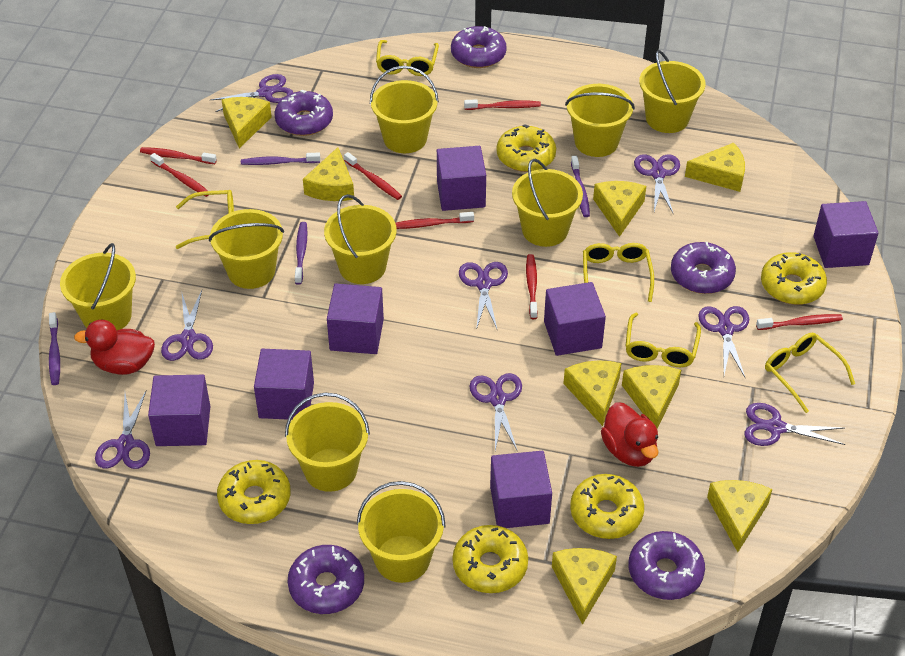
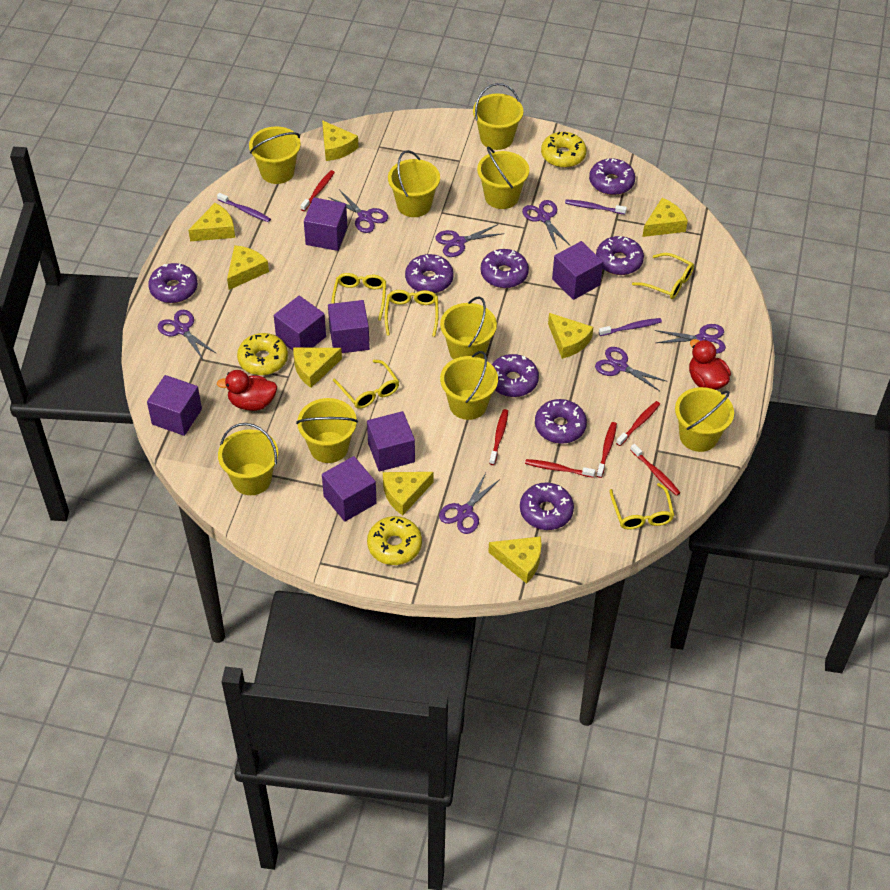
purple donut: [274,90,333,136] [288,545,364,614] [451,26,507,68] [629,531,705,600] [671,242,736,294] = 5 -> [148,263,198,303] [405,254,454,293] [481,249,529,288] [492,354,539,397] [520,483,574,530] [535,399,587,444] [589,158,635,195] [596,236,644,275] = 8
purple scissors: [95,390,150,469] [161,290,213,361] [210,74,294,112] [459,262,508,330] [470,373,522,450] [634,154,680,213] [698,306,749,377] [744,403,845,446] = 8 -> [157,310,217,361] [328,189,388,233] [435,224,504,257] [439,473,500,534] [522,200,570,249] [595,347,668,391] [654,324,726,354] = 7
purple toothbrush: [49,312,60,385] [241,153,320,165] [295,222,307,285] [571,156,590,217] = 4 -> [217,193,271,222] [565,199,627,215] [599,318,662,336] = 3
red toothbrush: [140,147,217,164] [150,153,209,197] [344,152,402,200] [396,212,474,229] [464,99,541,110] [526,254,538,319] [756,314,843,330] = 7 -> [301,170,335,211] [489,409,508,465] [525,459,595,478] [596,422,617,478] [616,401,660,446] [630,444,680,496] = 6
yellow donut: [217,460,291,524] [452,525,528,593] [496,124,556,172] [570,474,644,539] [761,252,827,305] = 5 -> [237,333,288,375] [367,516,422,565] [541,132,586,168] = 3

